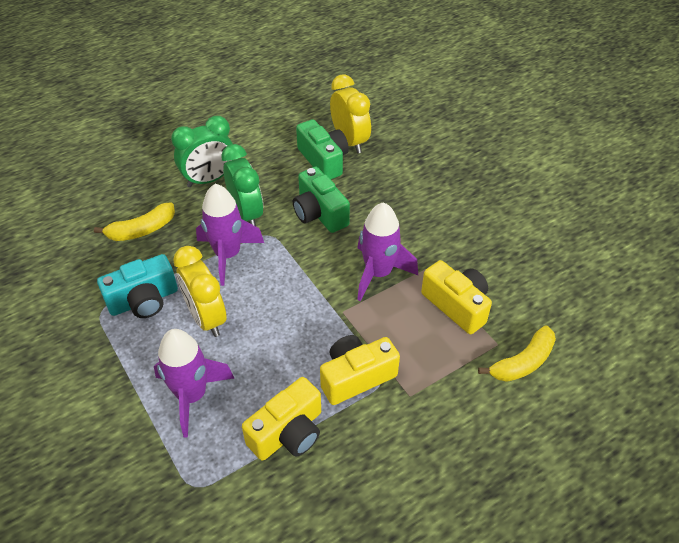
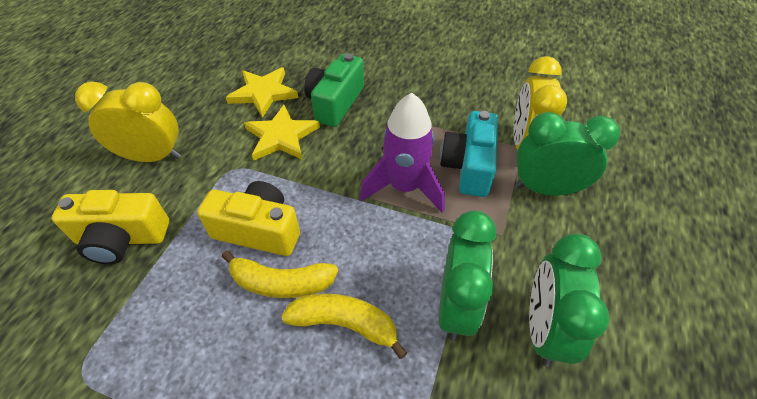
green camera: [293,167,350,233] [296,119,349,179] = 2 -> [304,53,364,127] = 1
green clock: [171,116,233,187] [221,144,263,226] = 2 -> [438,211,496,341] [516,112,620,196] [529,233,610,367] = 3
purple rocket: [154,329,234,437] [196,184,264,286] [357,202,418,301] = 3 -> [360,93,445,213] = 1
yellow camera: [242,377,321,461] [320,335,400,405] [421,260,492,334] = 3 -> [51,190,169,264] [197,181,300,256] = 2
yellow star: none = 0 -> [226,68,298,118] [244,105,320,160] = 2

